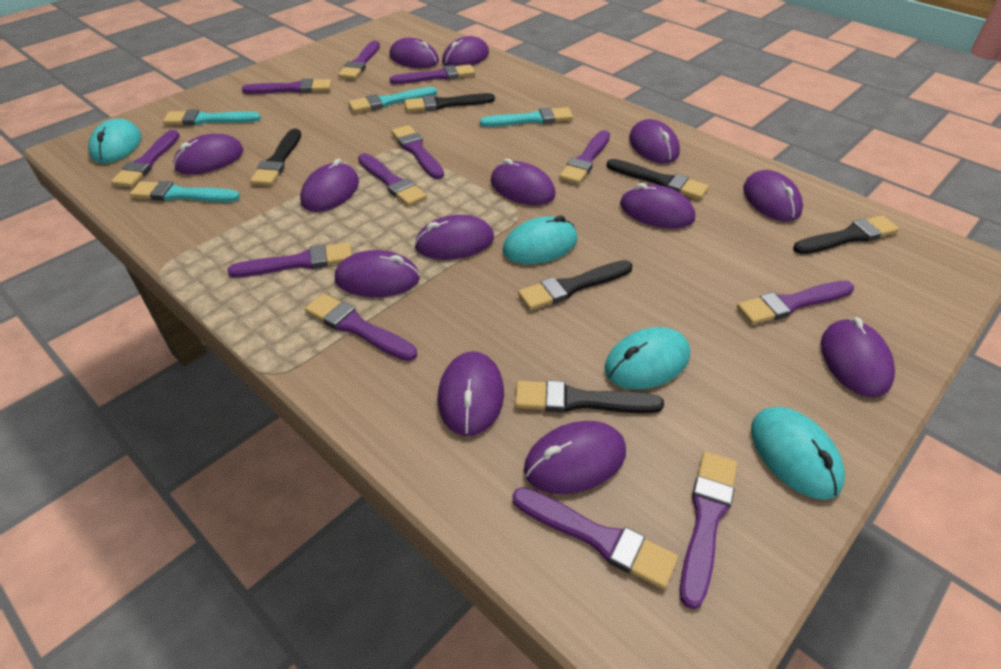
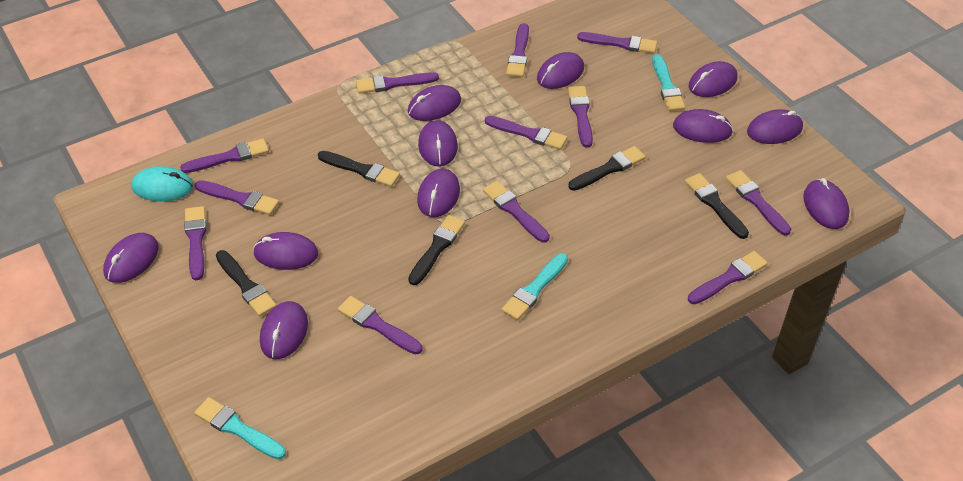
black brush: [250,128,301,186] [405,93,495,112] [515,380,664,413] [518,260,633,310] [606,159,709,200] [793,215,899,254] = 6 -> [216,250,277,316] [318,151,400,187] [408,215,465,285] [568,146,646,191] [685,173,749,239] = 5
purple mouse: [173,134,243,175] [300,159,359,212] [335,250,420,297] [389,38,439,68] [414,215,494,260] [438,351,504,436] [442,36,489,66] [490,158,555,205] [524,421,626,494] [620,183,695,229] [629,119,680,163] [743,170,803,221] [821,317,895,397] = 13 -> [103,233,158,283] [253,232,318,270] [260,301,308,359] [408,85,461,121] [417,169,460,217] [418,120,458,167] [537,52,584,89] [673,109,733,143] [689,61,738,97] [747,109,803,144] [803,178,849,229] = 11
turquoise brush: [130,181,240,202] [163,109,261,125] [348,87,437,113] [480,107,573,127] = 4 -> [194,397,286,460] [501,253,568,320] [652,54,685,111] = 3
turquoise mouse: [88,118,141,163] [502,215,577,264] [604,327,690,390] [751,407,845,500] = 4 -> [131,166,193,202] = 1

